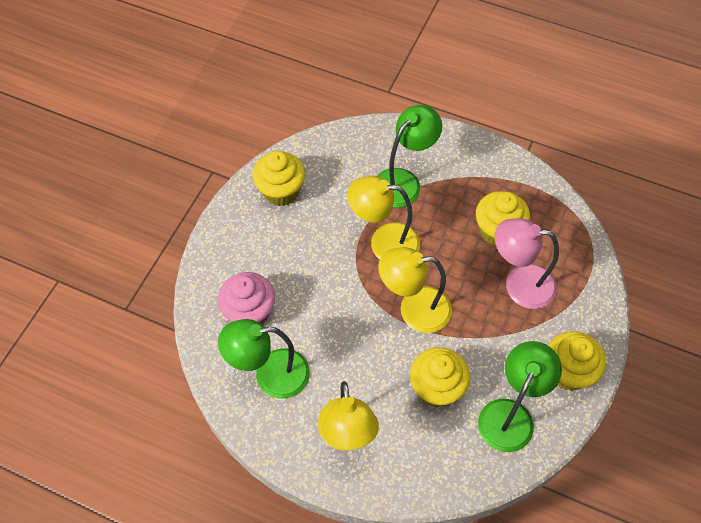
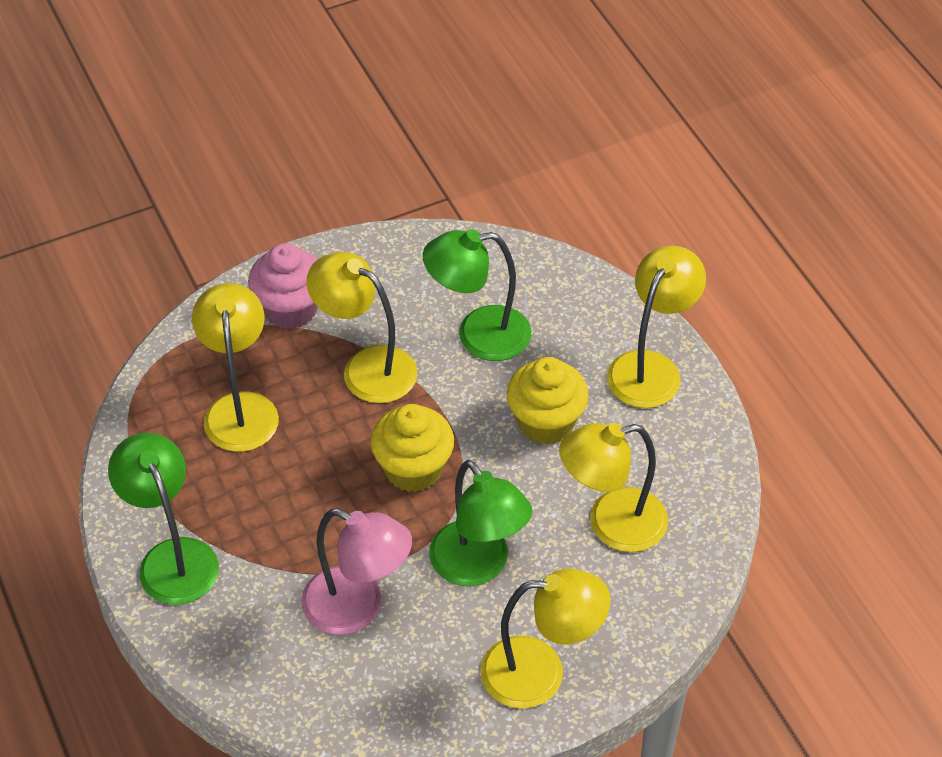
yellow cupcake: [252,151,305,206] [410,347,470,407] [476,191,530,247] [548,331,606,391] = 4 -> [371,404,454,492] [506,357,589,445] = 2
yellow lamp: [318,381,379,450] [347,176,420,259] [378,247,452,333] = 3 -> [192,283,279,452] [307,252,417,403] [481,569,610,709] [559,423,668,552] [607,246,706,408] = 5

